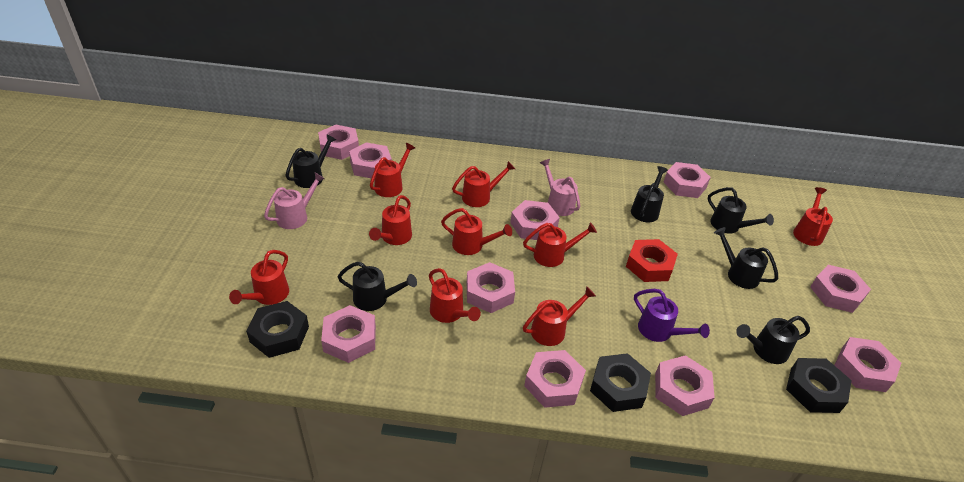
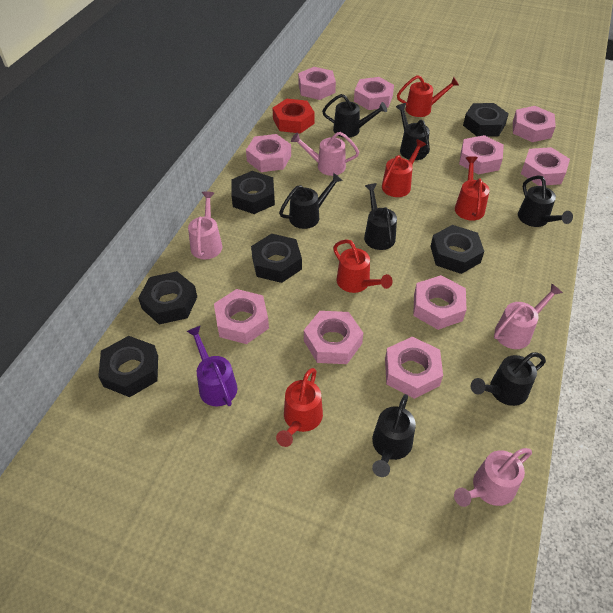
black nut: [246,301,309,358] [590,353,651,412] [786,358,852,413] = 3 -> [98,336,158,397] [138,271,197,325] [231,171,275,214] [251,234,302,283] [430,225,484,274] [463,103,509,137] = 6
black watering can: [285,134,336,188] [338,262,417,311] [631,166,668,222] [708,187,774,234] [714,227,778,289] [736,316,810,364] = 6 -> [279,173,343,229] [322,94,387,137] [364,183,397,250] [372,394,416,477] [396,103,430,160] [471,352,546,406] [518,175,573,227] = 7
pink watering can: [264,173,325,229] [540,159,580,216] = 2 -> [188,191,222,259] [291,132,359,176] [454,448,532,507] [494,283,563,349] = 4
red watering can: [229,250,289,305] [369,195,412,245] [370,143,415,197] [429,268,481,323] [441,208,512,255] [452,161,515,207] [523,222,597,267] [523,286,596,346] [793,187,833,246] = 9 -> [276,368,323,447] [333,239,393,293] [382,139,426,197] [397,75,459,117] [455,156,490,221] = 5

